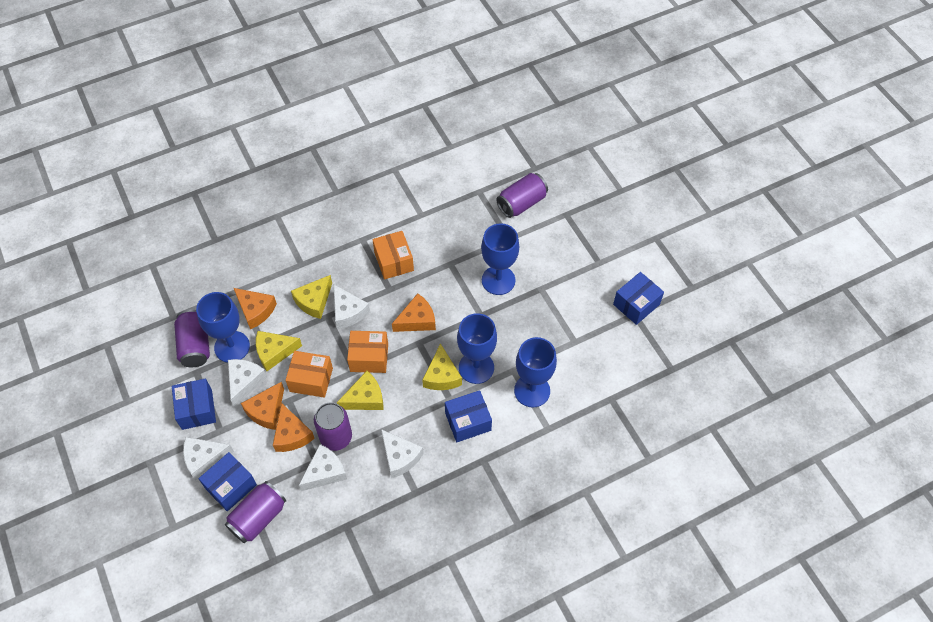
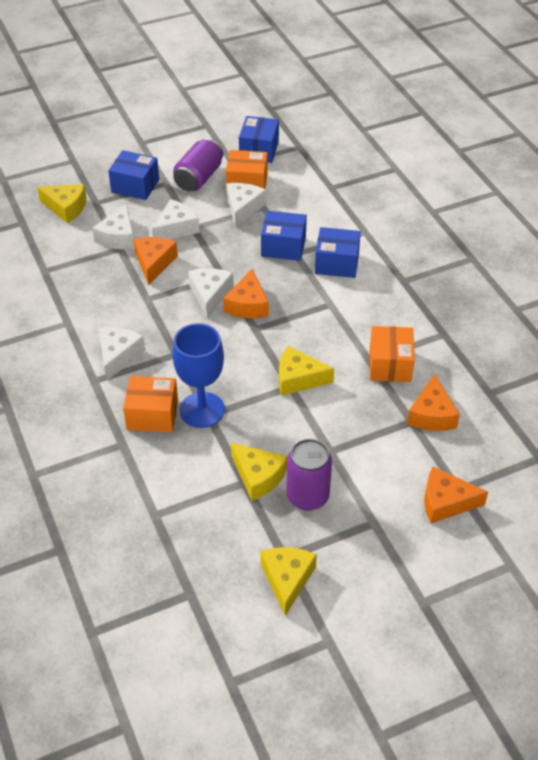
blue goblet: [196,292,250,363] [457,313,497,384] [481,223,519,295] [514,337,557,407] = 4 -> [172,323,225,428] = 1
purple can: [174,310,210,367] [225,481,286,543] [314,402,352,451] [496,173,548,218] = 4 -> [173,138,223,191] [286,439,332,511] = 2

